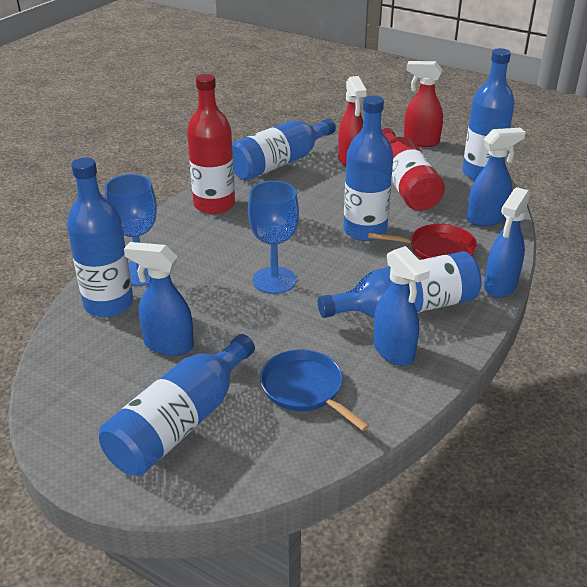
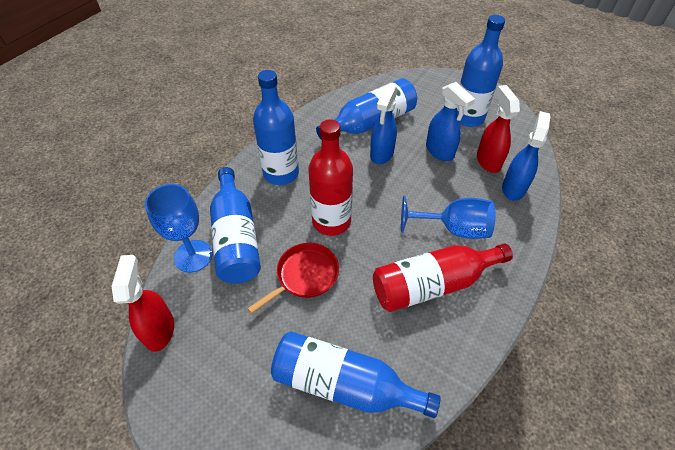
blue bottle: [67,158,133,317] [99,334,255,476] [232,118,336,180] [318,251,482,318] [344,95,394,241] [462,48,515,180] = 6 -> [210,167,261,284] [253,70,299,185] [271,331,441,418] [316,78,417,140] [457,15,505,127] = 5
blue pan: [260,349,369,431] = 1 -> none = 0
blue spray bottle: [124,242,194,356] [373,246,430,366] [467,128,526,226] [484,187,530,298] = 4 -> [370,85,397,164] [426,82,475,161] [502,111,551,201] = 3

